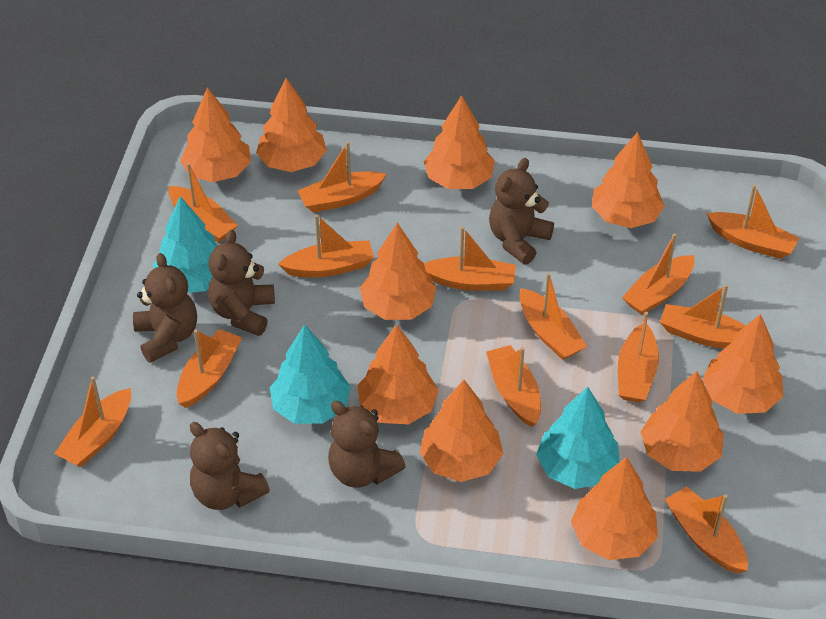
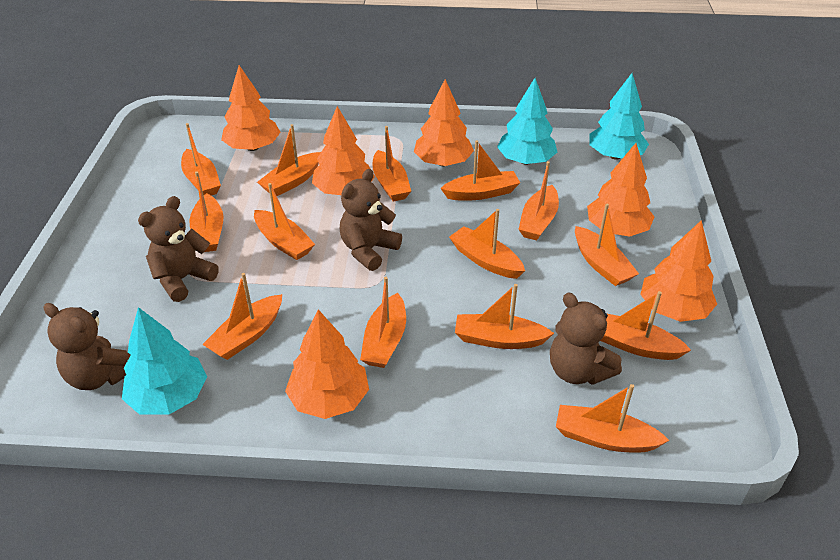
brown teddy bear: [133,253,197,363] [190,422,270,510] [208,230,275,336] [328,401,406,488] [489,158,554,265] = 5 -> [44,303,131,390] [138,196,219,302] [340,169,402,271] [550,293,622,385] = 4
orange boat: [54,376,131,467] [168,163,238,243] [177,329,242,408] [278,215,374,277] [298,142,387,213] [424,227,516,291] [486,345,541,427] [520,273,587,360] [618,312,659,403] [622,234,695,315] [660,284,745,348] [665,486,748,574] [707,184,799,259] = 13 -> [181,123,221,196] [189,171,223,252] [202,273,282,360] [254,183,315,260] [257,124,321,196] [360,277,406,368] [372,126,411,202] [440,140,520,201] [449,209,525,279] [455,284,554,349] [518,161,559,241] [556,384,670,452] [575,204,639,286] [600,291,691,360] = 14
orange tree: [180,87,251,182] [256,78,327,172] [358,324,438,424] [360,223,436,320] [419,380,503,482] [424,95,495,189] [571,457,658,560] [592,132,665,228] [640,371,724,472] [702,314,783,414] = 10 -> [221,65,281,151] [285,310,369,419] [312,106,375,195] [414,79,474,166] [587,143,655,237] [640,220,717,322] = 6

